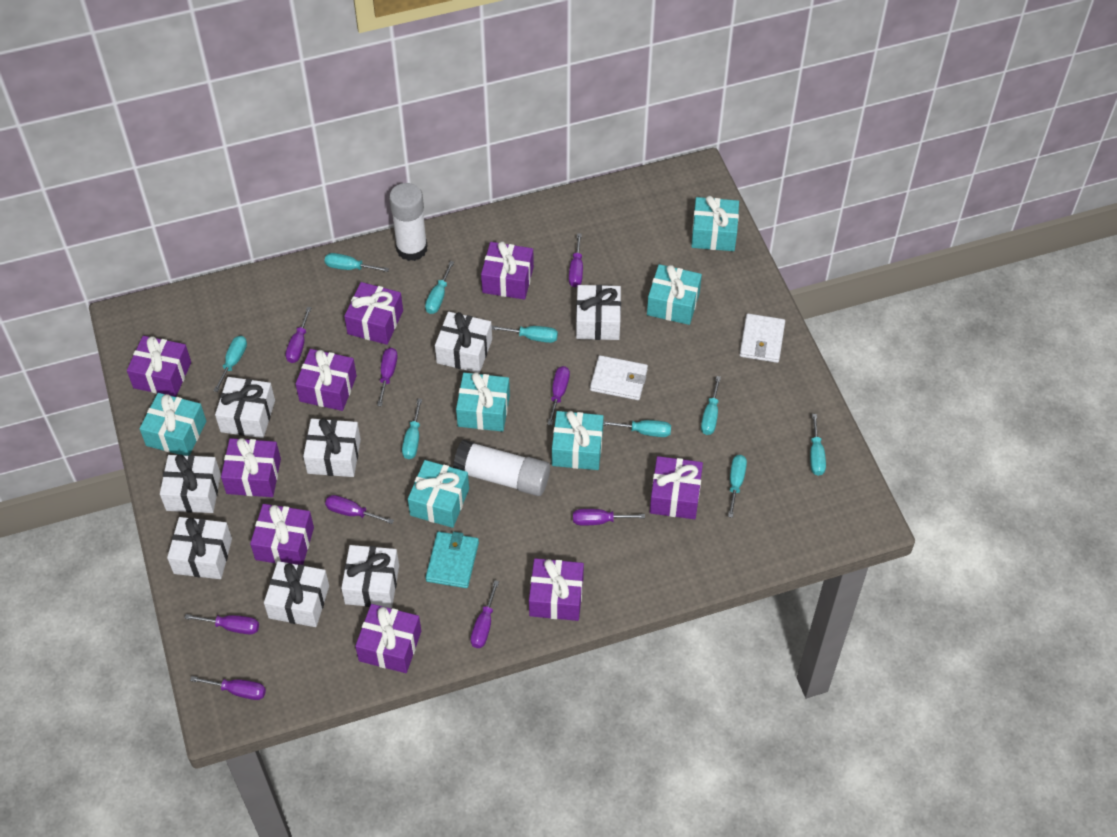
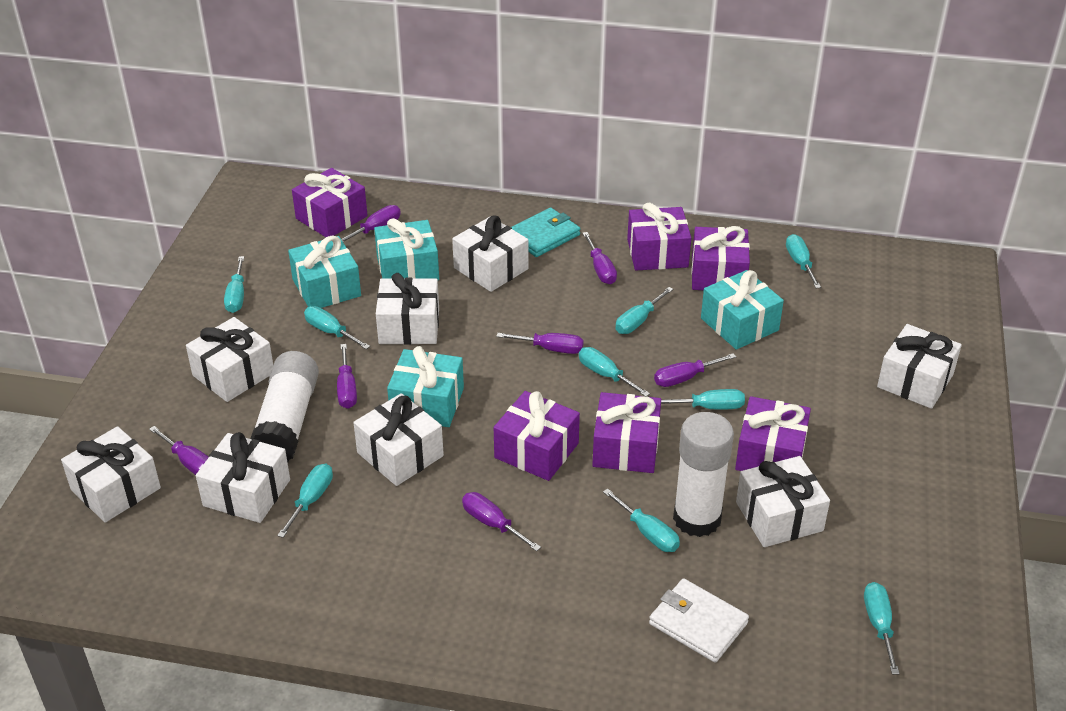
purple gift: [127,336,191,397] [221,438,281,497] [250,504,314,565] [296,349,357,411] [344,282,403,345] [355,604,421,673] [481,241,534,300] [529,558,584,621] [650,456,703,519] = 9 -> [292,168,368,237] [494,391,580,481] [592,392,661,473] [627,203,691,271] [691,226,750,290] [735,396,811,471] = 6
purple screwdriver: [184,614,259,635] [190,676,266,700] [286,307,312,363] [325,495,394,524] [377,348,398,406] [471,580,499,648] [547,366,570,425] [569,233,583,287] [573,509,645,525] = 9 -> [149,426,209,475] [337,344,357,409] [341,205,401,242] [462,492,541,551] [496,333,584,354] [582,232,617,284] [654,353,736,387] = 7
turquoise gift: [139,393,206,456] [408,460,469,528] [456,372,510,432] [552,411,604,470] [647,264,702,325] [691,196,739,251] = 6 -> [288,235,361,308] [374,218,439,280] [387,346,464,427] [701,270,784,350] = 4
white wallet: [590,355,648,400] [740,314,785,363] = 2 -> [649,578,749,663] = 1

